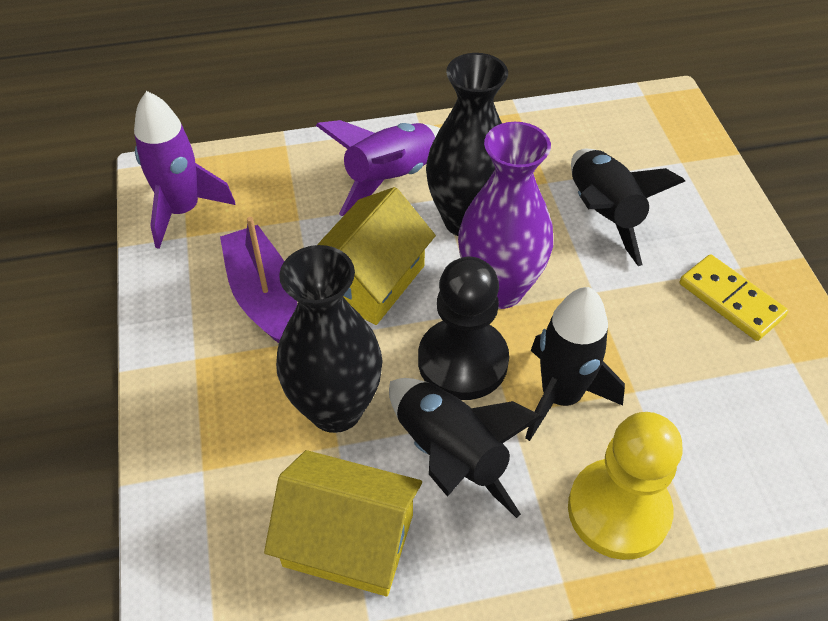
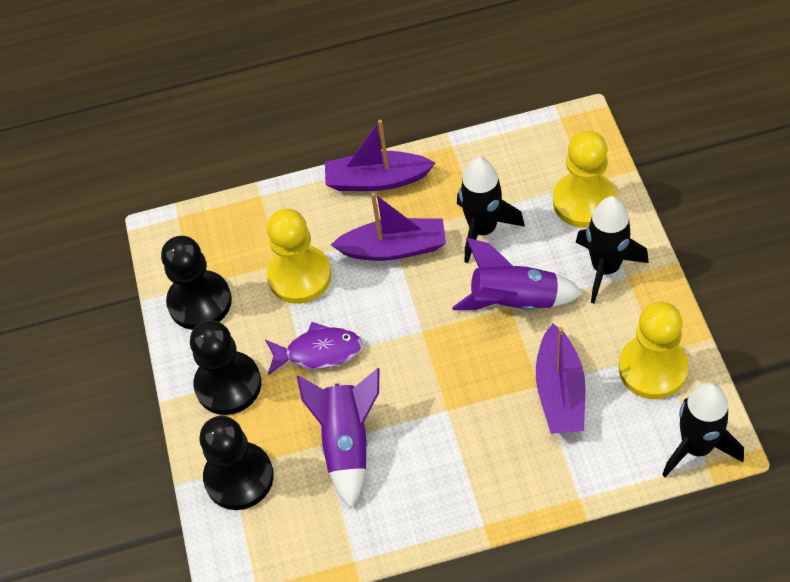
black pawn: [418,257,509,400] = 1 -> [161,236,232,330] [190,320,261,415] [200,416,274,510] = 3
black vase: [276,245,382,433] [426,53,508,236] = 2 -> none = 0
purple boat: [220,217,297,343] = 1 -> [325,119,435,191] [331,192,446,261] [536,324,585,434] = 3
purple fish: none = 0 -> [265,322,362,375] = 1
purple vase: [458,122,553,309] = 1 -> none = 0
yellow domino: [680,254,788,341] = 1 -> none = 0
yellow house: [264,450,422,596] [317,187,436,325] = 2 -> none = 0
yellow pawn: [568,412,682,560] = 1 -> [267,209,332,304] [553,131,617,228] [619,302,689,399] = 3

